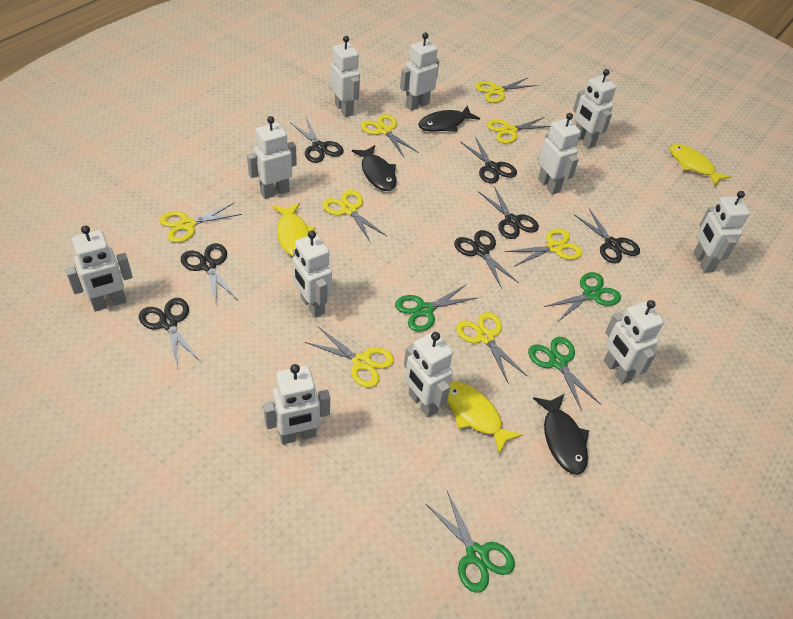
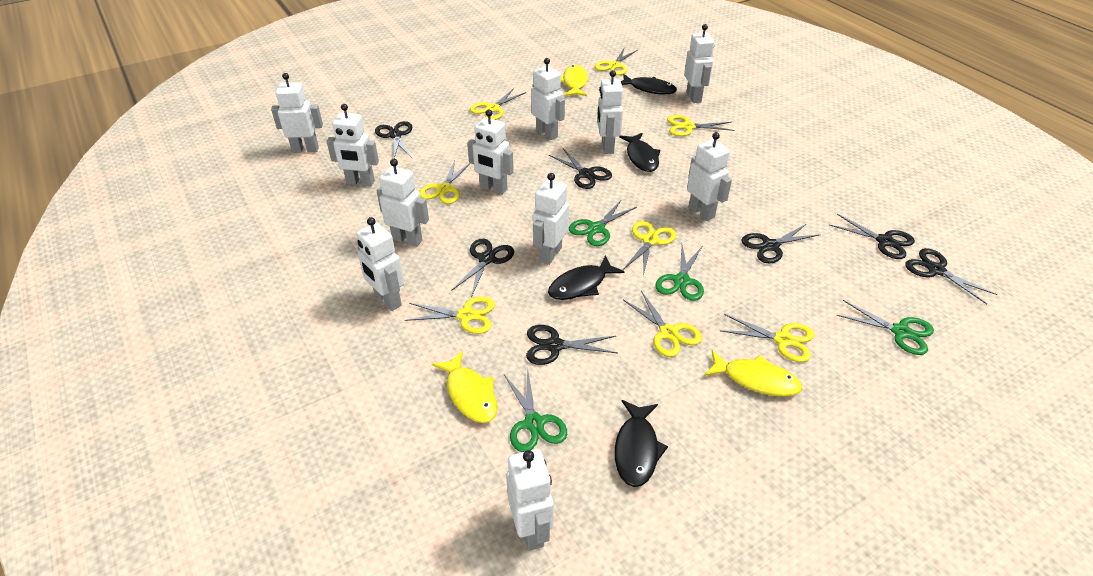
black fish: [352,145,397,191] [418,105,480,132] [533,394,589,475] = 3 -> [548,255,625,300] [615,400,668,487] [619,133,660,172] [621,74,677,94] = 4

